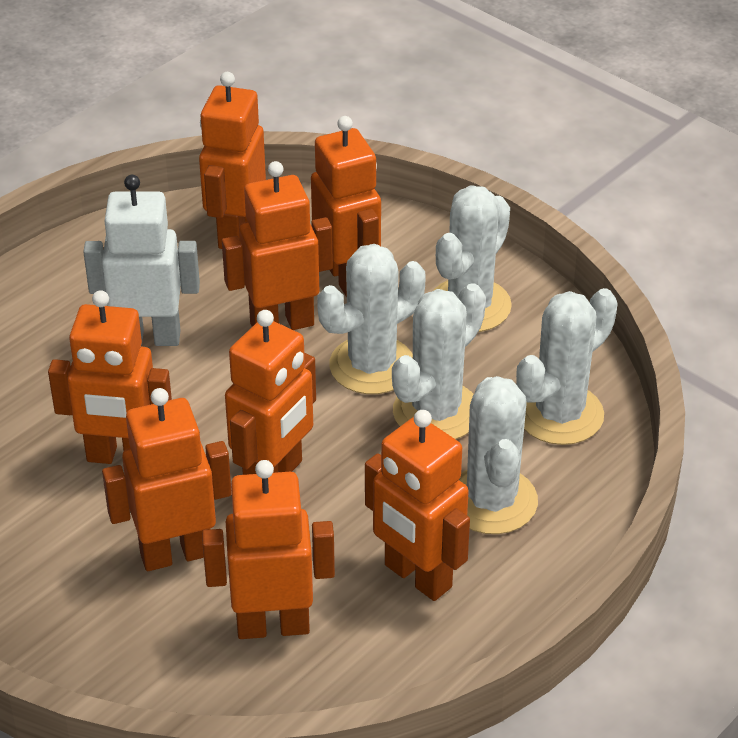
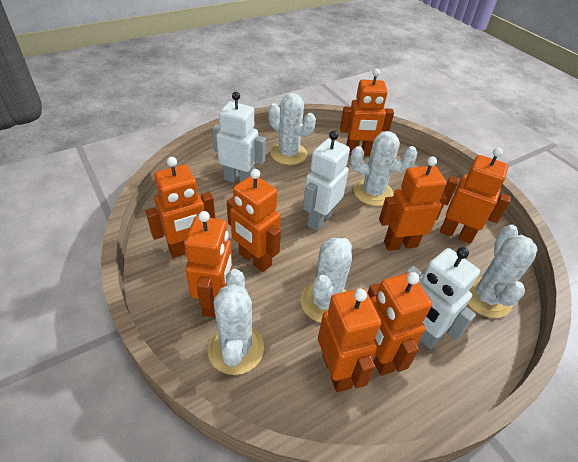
white robot: [83,175,200,346] = 1 -> [212,92,266,183] [303,131,350,231] [406,247,480,349] = 3

